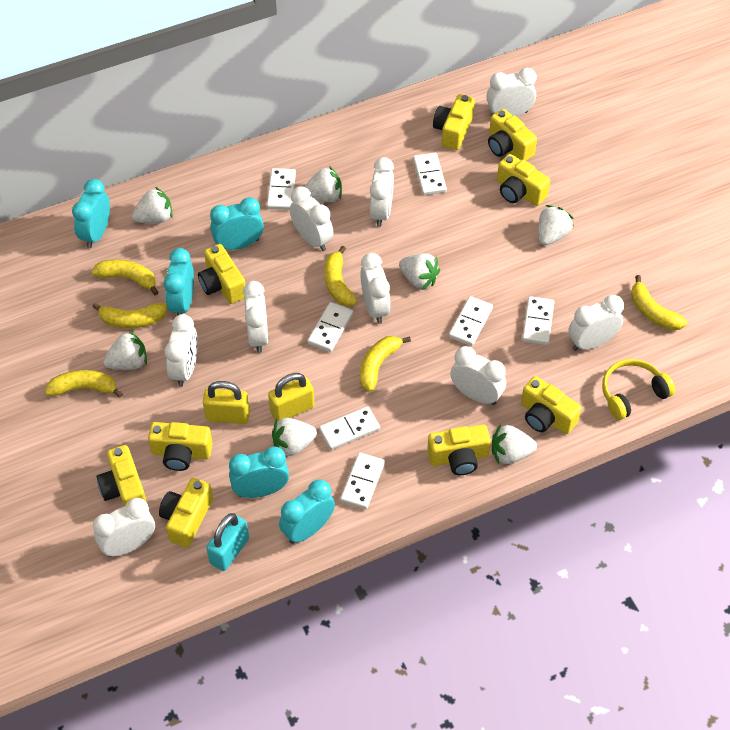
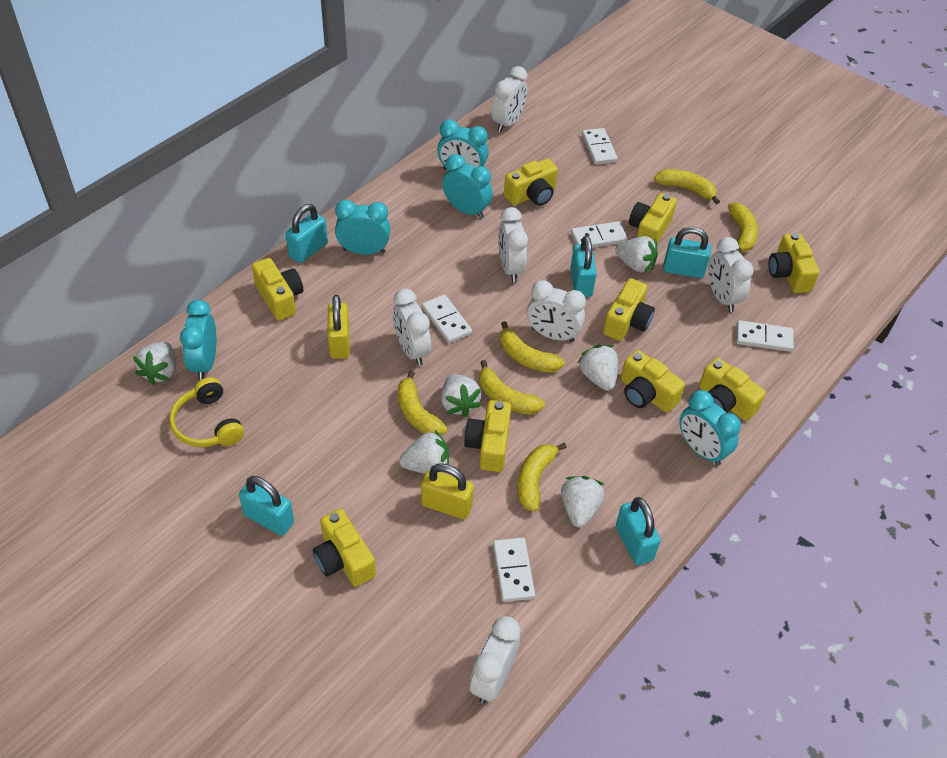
turquoise padlock: [206,513,249,571] = 1 -> [239,476,294,536] [286,204,328,263] [570,236,597,297] [616,497,661,565] [663,227,711,278] = 5
white clock: [93,498,155,557] [165,314,198,387] [243,281,269,353] [290,186,333,251] [360,253,391,324] [370,157,394,227] [450,346,506,405] [486,68,537,117] [568,295,624,351] = 9 -> [393,288,431,366] [470,616,520,704] [491,66,527,132] [498,207,528,282] [527,280,586,342] [708,237,753,312] = 6
white domino: [267,168,296,210] [307,302,353,352] [319,406,380,450] [340,452,385,509] [413,153,447,195] [449,296,493,346] [522,296,554,345] = 7 -> [422,294,472,343] [493,537,535,602] [571,221,627,248] [582,128,618,165] [736,320,794,352] = 5
white strawberry: [103,331,147,370] [132,187,173,223] [272,418,317,456] [304,166,342,202] [399,253,440,290] [492,424,537,464] [538,205,574,245] = 7 -> [133,342,176,385] [399,430,449,474] [441,374,482,418] [561,476,605,528] [578,345,618,391] [615,236,658,273] = 6

